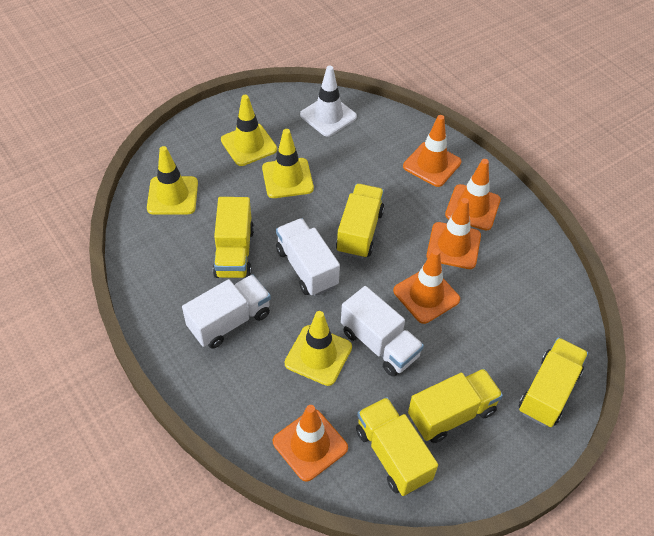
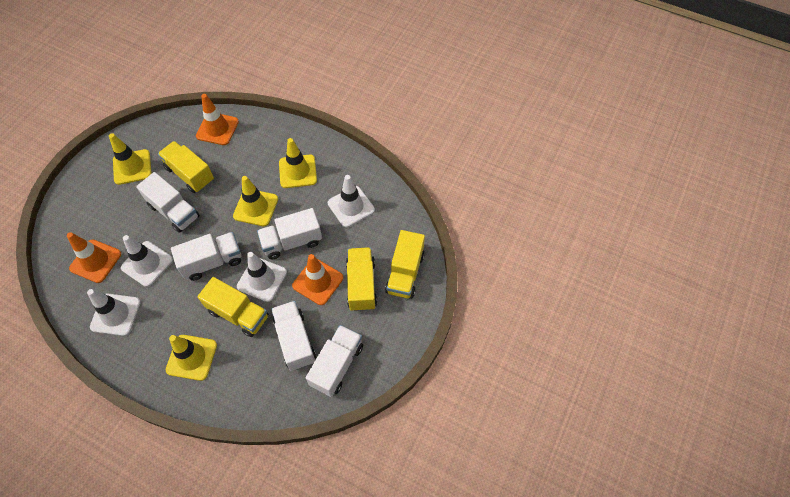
orange traffic cone: [273,405,348,482] [393,249,460,324] [403,115,461,187] [426,198,481,269] [445,159,501,231] = 5 -> [67,232,121,283] [196,94,239,145] [292,254,343,305] = 3
white traffic cone: [300,66,357,137] = 1 -> [87,289,141,336] [121,235,173,287] [237,252,287,302] [328,175,375,227] = 4
white truck: [182,274,271,349] [276,218,340,296] [341,286,424,377] = 3 -> [136,172,200,233] [171,232,241,281] [257,208,322,259] [271,301,316,371] [306,325,363,397] = 5
yellow truck: [213,197,254,278] [336,184,384,259] [356,397,438,496] [408,368,503,443] [519,337,588,427] = 5 -> [158,141,214,193] [197,277,268,337] [346,247,377,311] [385,230,425,299] = 4

